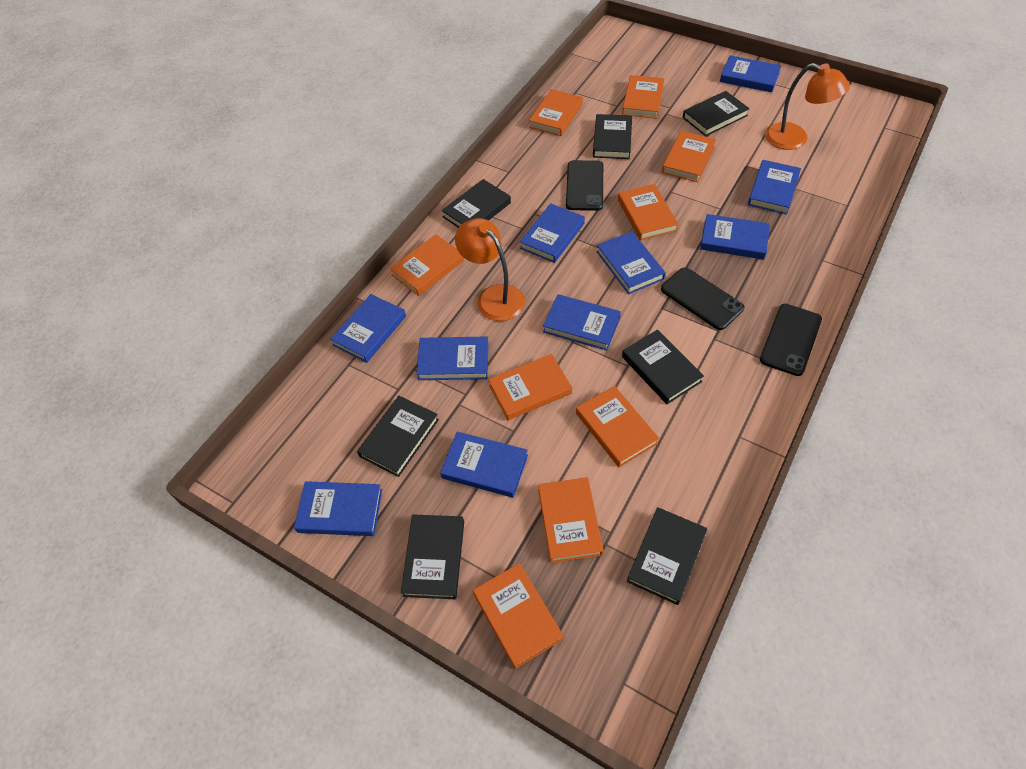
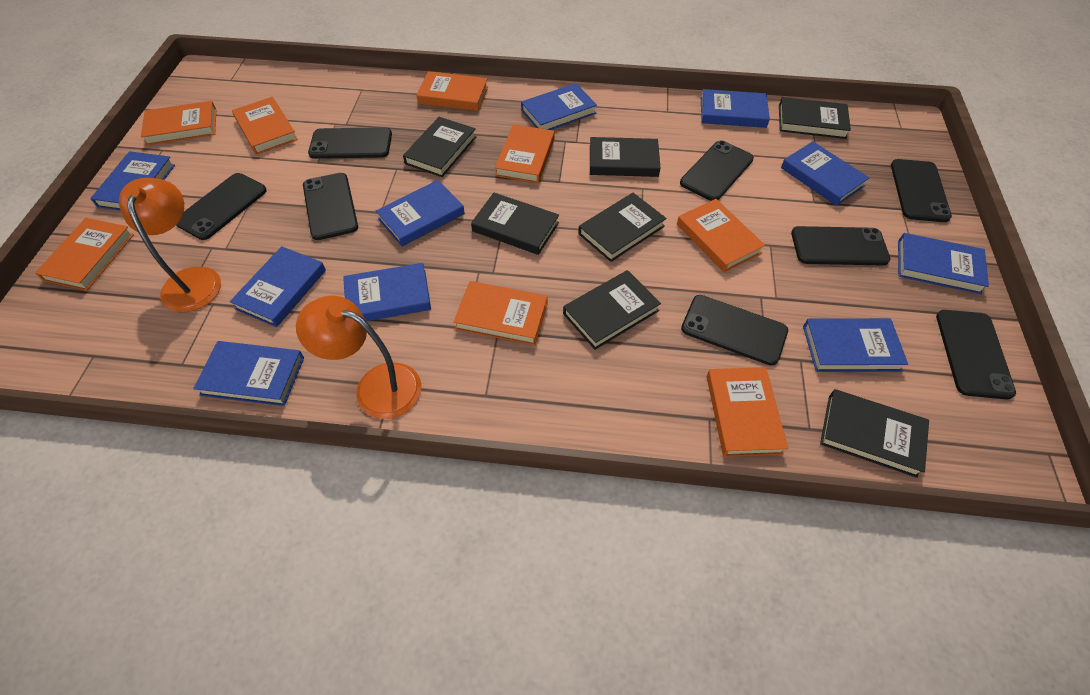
black phone: [566,160,603,211] [661,267,744,330] [760,304,822,376] = 3 -> [176,173,267,240] [303,173,358,240] [308,127,392,159] [680,140,754,201] [681,295,788,366] [791,226,890,265] [891,159,952,222] [936,310,1016,400] = 8
orange book: [390,234,464,296] [473,563,564,669] [488,354,572,420] [529,89,583,136] [538,477,603,563] [576,386,659,467] [618,184,679,241] [622,75,664,119] [662,131,716,182] = 9 -> [35,218,134,291] [141,101,216,145] [232,97,298,155] [416,71,488,111] [453,281,548,345] [495,124,555,183] [677,199,765,272] [707,367,788,457] = 8

